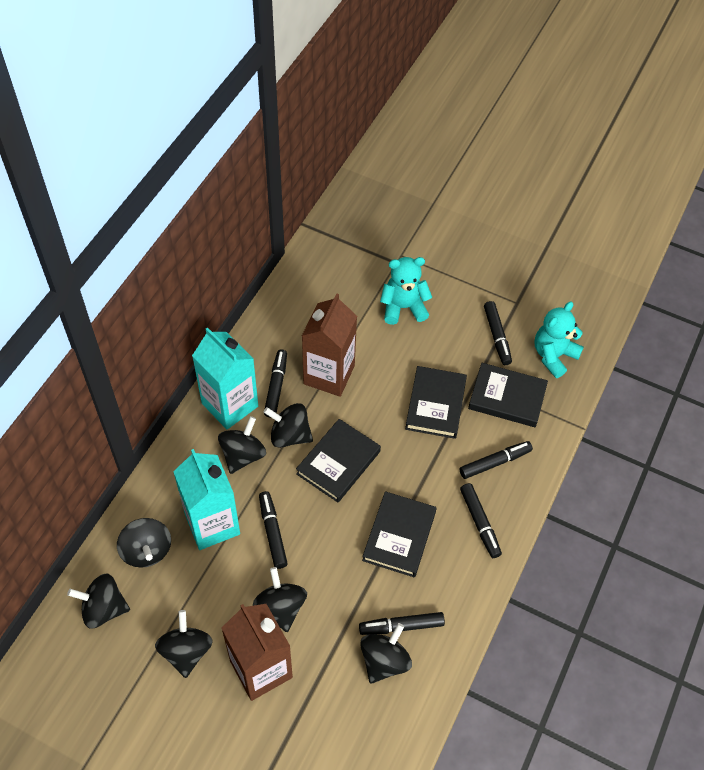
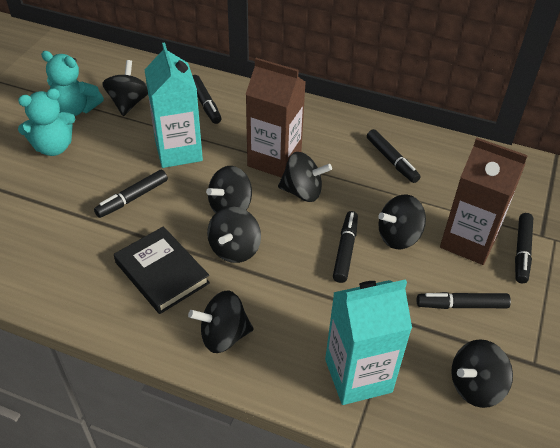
black book: [296,419,381,502] [362,491,436,577] [405,366,467,439] [468,363,548,427] = 4 -> [114,226,210,314] = 1

